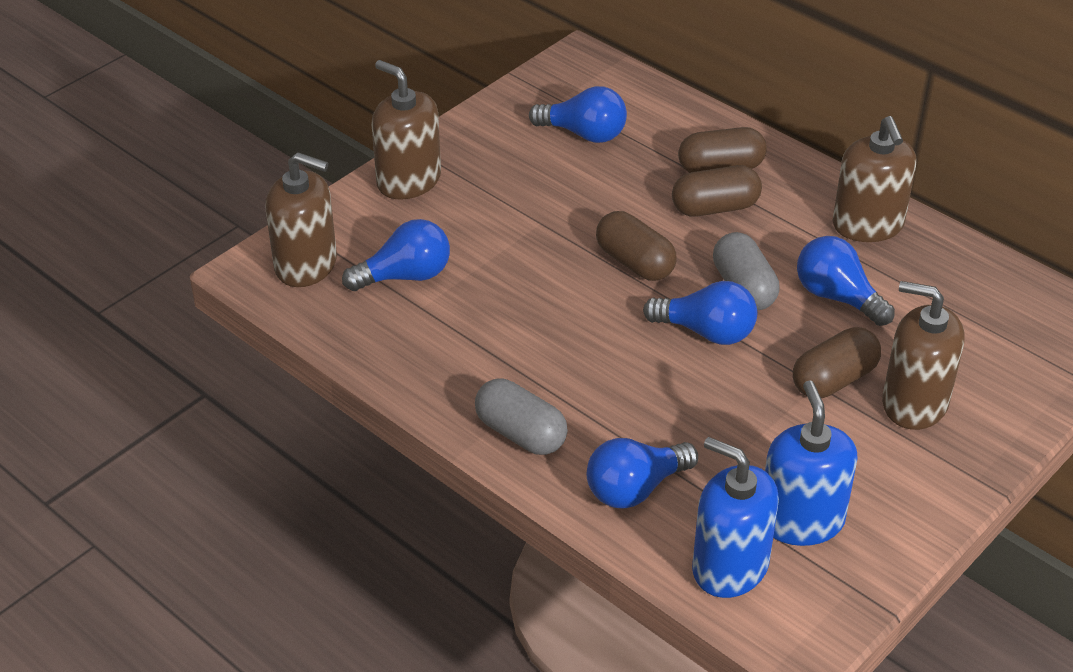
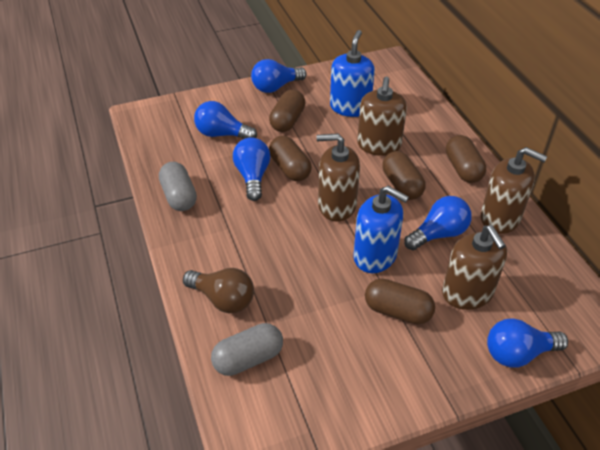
brown capsule: [596,211,677,281] [672,165,762,217] [678,127,767,173] [793,327,881,398] = 4 -> [269,89,305,132] [269,136,312,181] [365,279,435,324] [382,151,425,200] [446,135,486,183] = 5
brown light bulb: none = 0 -> [183,268,254,313] = 1

